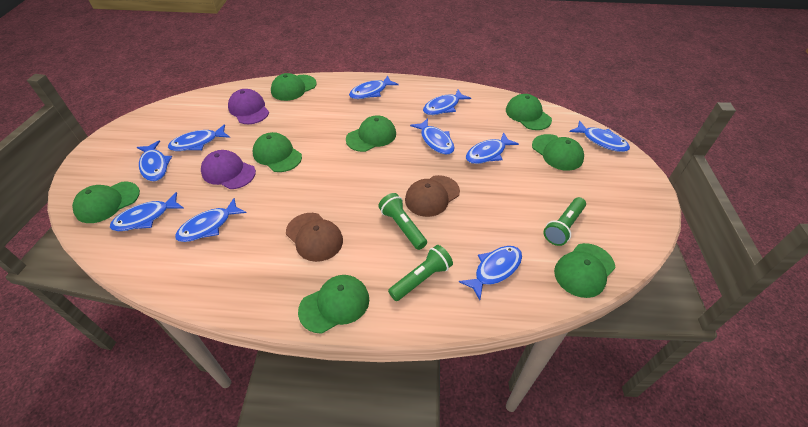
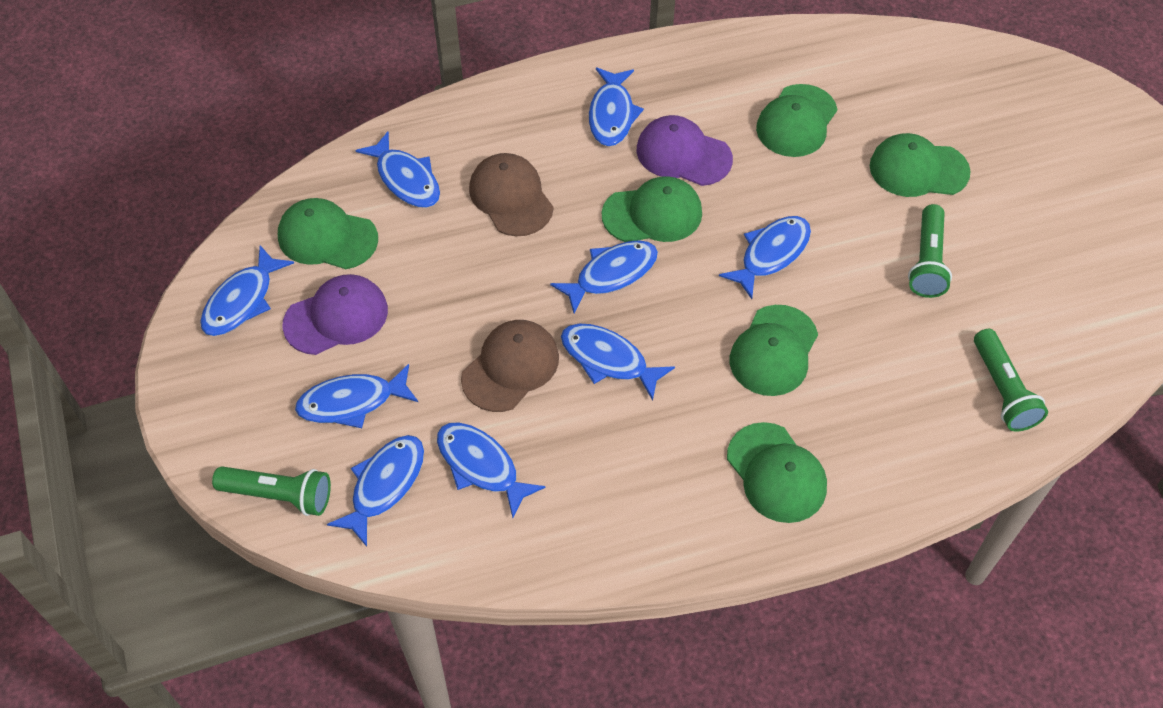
blue fish: [110,192,184,231] [136,140,172,181] [168,124,230,151] [175,198,247,242] [349,75,399,99] [410,118,455,155] [423,89,471,115] [459,246,522,300] [466,132,519,164] [569,120,630,152] = 10 -> [200,245,294,336] [295,364,418,428] [327,435,424,547] [355,132,440,208] [437,422,546,518] [550,240,658,314] [561,324,675,401] [589,67,644,146] [719,216,811,299] = 9
green cap: [72,182,140,223] [253,132,302,172] [271,73,317,101] [298,275,369,334] [346,115,396,152] [506,94,552,130] [532,134,584,171] [554,243,615,298] = 8 -> [278,198,378,269] [602,176,702,242] [727,422,827,523] [730,305,818,396] [756,84,837,157] [870,133,971,197] = 6

